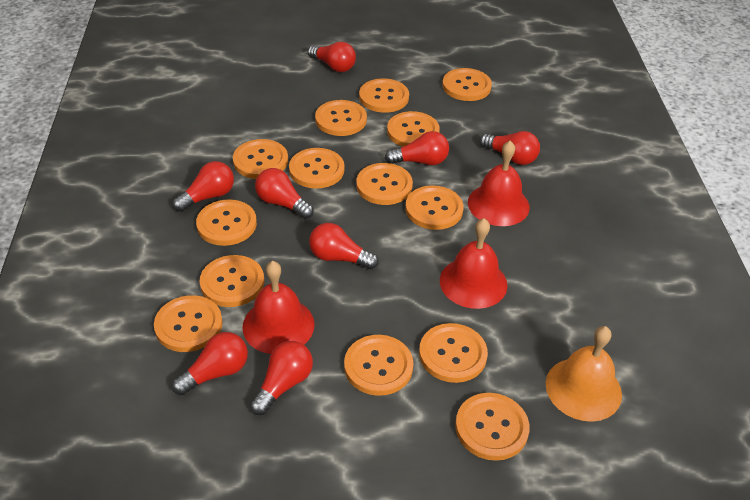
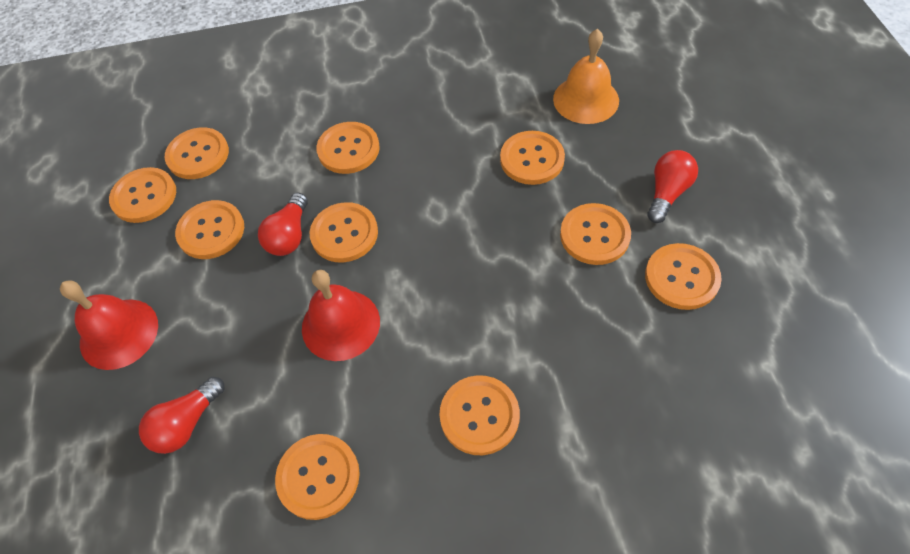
orange button: [154,295,223,352] [196,199,257,246] [200,255,264,307] [233,139,288,179] [289,148,344,189] [315,100,367,136] [344,335,413,396] [356,163,413,205] [359,79,409,113] [387,111,440,147] [405,185,463,230] [419,323,488,383] [442,68,492,101] [455,393,530,461] = 14 -> [109,167,176,223] [165,128,229,179] [175,200,244,259] [275,434,360,520] [309,202,378,263] [316,122,380,174] [440,375,520,455] [500,131,565,185] [560,203,631,265] [645,243,722,310] = 10
red bell: [242,261,315,354] [440,218,507,309] [468,141,530,226] = 3 -> [60,280,158,370] [302,270,380,361] = 2
red light bulb: [172,332,248,395] [173,161,234,212] [250,341,313,415] [255,168,314,219] [308,41,356,72] [309,223,378,269] [385,131,449,165] [480,131,540,165] = 8 -> [139,377,225,454] [258,193,308,256] [647,150,698,223] = 3

